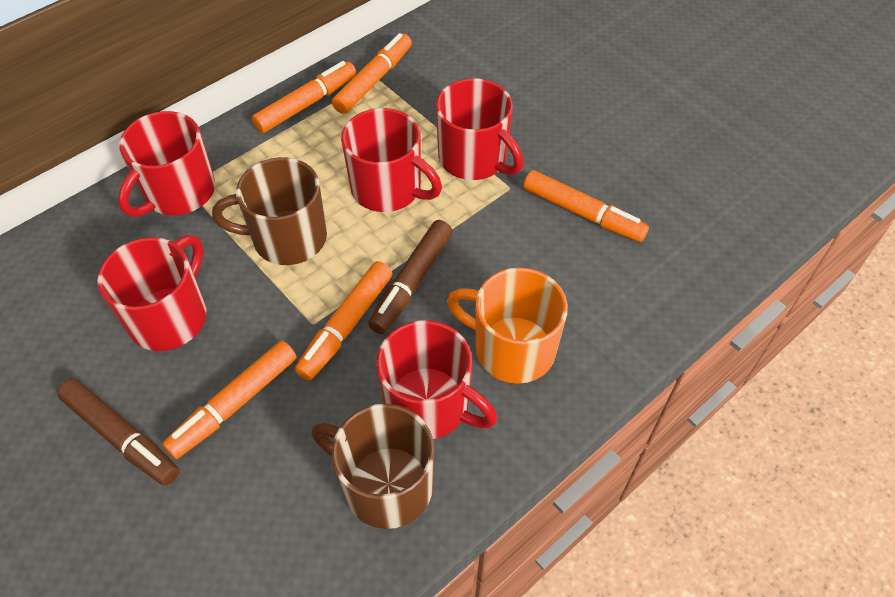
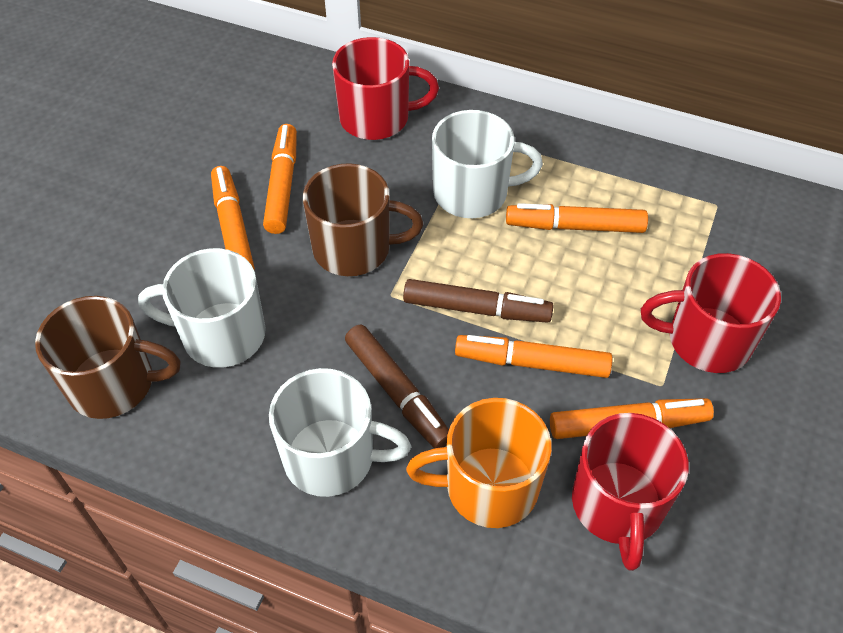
red mug: [97,235,206,351] [118,111,215,217] [341,108,442,212] [376,320,498,439] [436,78,524,180] = 5 -> [332,37,439,140] [572,413,689,571] [641,253,781,373] = 3
white mug: none = 0 -> [138,248,266,368] [269,368,411,497] [432,110,543,218] = 3

